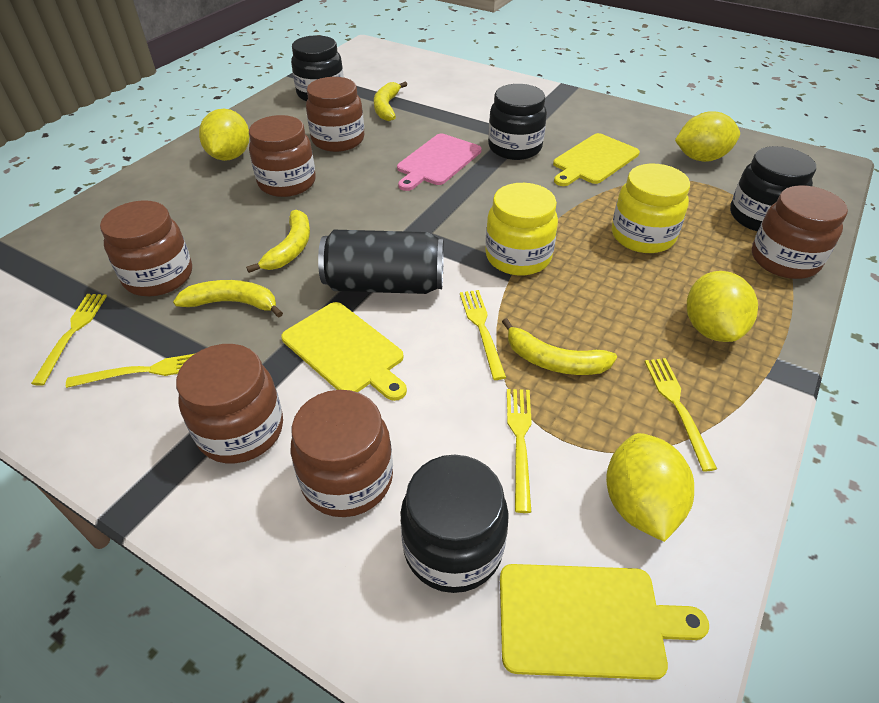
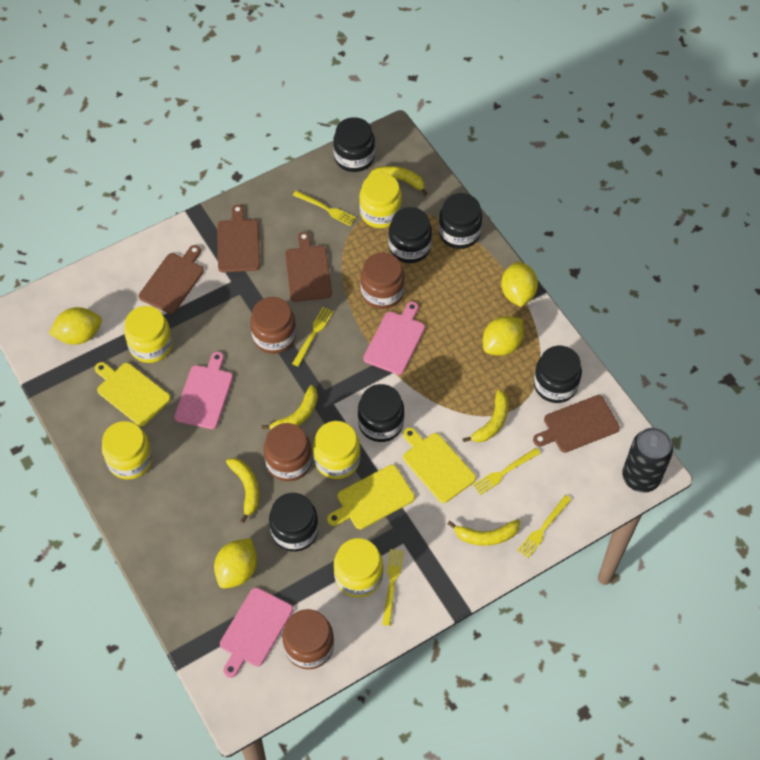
black jar: [291,35,344,102] [400,455,509,593] [488,84,547,160] [730,146,816,232] = 4 -> [269,493,319,552] [333,117,375,172] [358,384,404,442] [388,207,432,263] [439,193,482,249] [534,346,582,403] = 6
brown cutting board: none = 0 -> [139,245,204,314] [217,205,260,273] [285,232,332,302] [533,395,620,453] = 4
brown jar: [100,200,192,296] [176,344,283,463] [249,115,316,197] [291,390,393,517] [306,77,365,152] [752,185,848,279] = 6 -> [250,297,296,354] [264,423,312,481] [283,609,334,669] [360,253,405,309] = 4
pink cutting board: [397,134,482,191] = 1 -> [174,352,233,429] [220,587,293,678] [363,302,425,375] = 3
yellow banana: [173,280,283,318] [246,210,310,273] [374,82,407,121] [502,318,617,375] = 4 -> [226,458,259,523] [262,385,318,429] [368,166,428,196] [448,519,520,546] [463,390,509,442] = 5
yellow jar: [485,183,558,276] [612,164,690,253] = 2 -> [102,421,153,479] [124,306,173,363] [313,421,361,479] [334,538,383,598] [359,173,402,228] = 5

